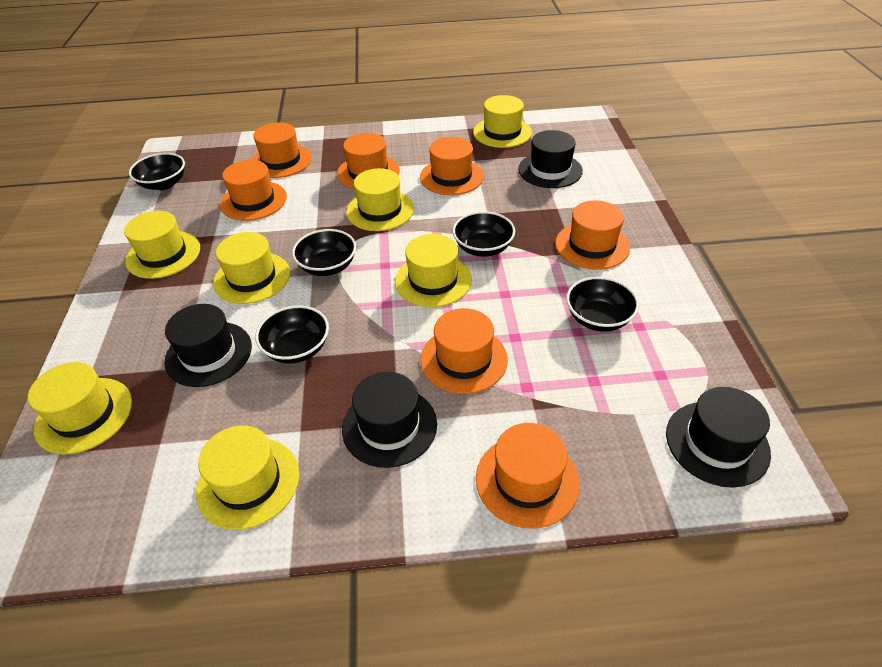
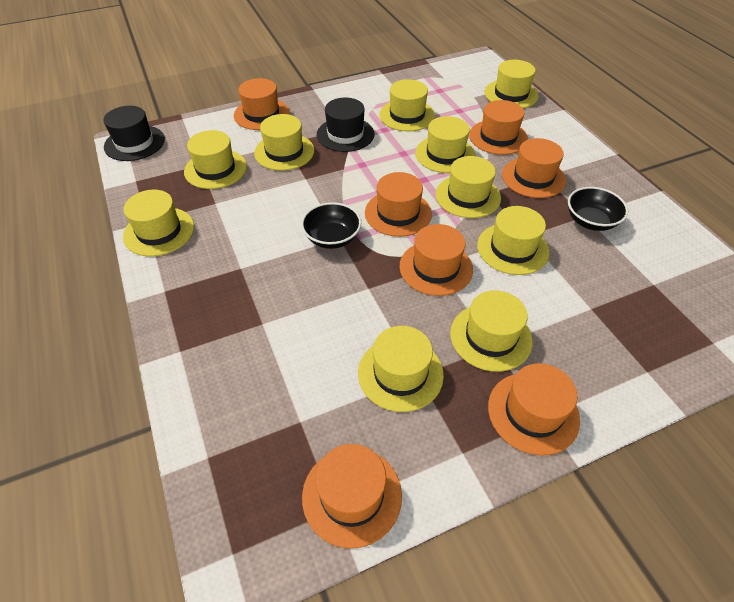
black bowl: [129,153,185,190] [255,305,329,364] [292,229,356,276] [453,211,515,257] [566,277,639,332] = 5 -> [301,202,361,249] [568,187,628,231] = 2
black hat: [164,304,252,387] [342,372,437,468] [518,130,583,188] [666,387,771,488] = 4 -> [103,106,165,161] [317,98,374,152] = 2
yellow hat: [28,362,132,455] [124,211,200,279] [196,425,299,530] [213,232,290,304] [346,168,414,231] [395,234,472,307] [473,95,532,148] = 7 -> [123,190,194,256] [184,130,247,189] [254,114,314,171] [358,326,444,412] [379,79,435,132] [415,116,476,173] [436,156,501,218] [450,290,533,372] [477,206,550,275] [485,60,539,108] = 10

